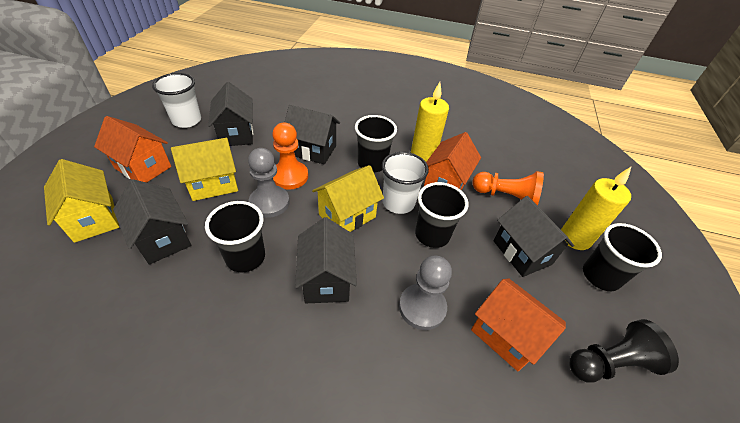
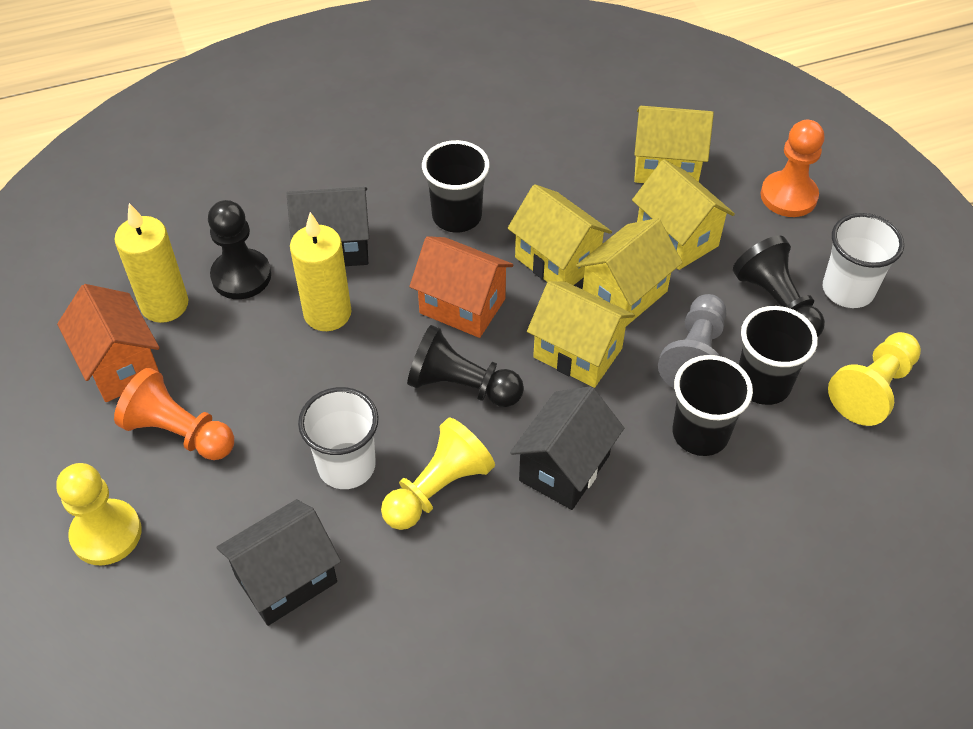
black cup: [205,201,265,272] [355,115,397,172] [415,182,468,248] [583,223,662,291] = 4 -> [422,140,490,232] [673,355,753,456] [739,306,818,405] = 3
black house: [113,179,191,265] [208,82,253,146] [284,105,340,165] [295,217,357,303] [493,196,574,277] = 5 -> [216,499,341,626] [287,187,369,266] [510,386,624,510] = 3
black pawn: [569,319,679,382] = 1 -> [208,200,271,299] [407,325,524,407] [733,236,825,337] = 3
grey pawn: [248,148,290,218] [399,256,452,330] = 2 -> [658,294,726,388] = 1
orange house: [94,116,171,183] [424,132,481,190] [471,278,566,372] = 3 -> [57,284,160,402] [409,236,514,338] = 2
yellow house: [44,159,119,243] [171,138,238,201] [312,165,384,232] = 3 -> [508,184,612,285] [527,281,635,388] [576,218,683,326] [632,160,735,270] [634,106,714,183] = 5
yellow pawn: none = 0 -> [56,463,142,565] [381,417,495,530] [828,332,921,426] = 3

